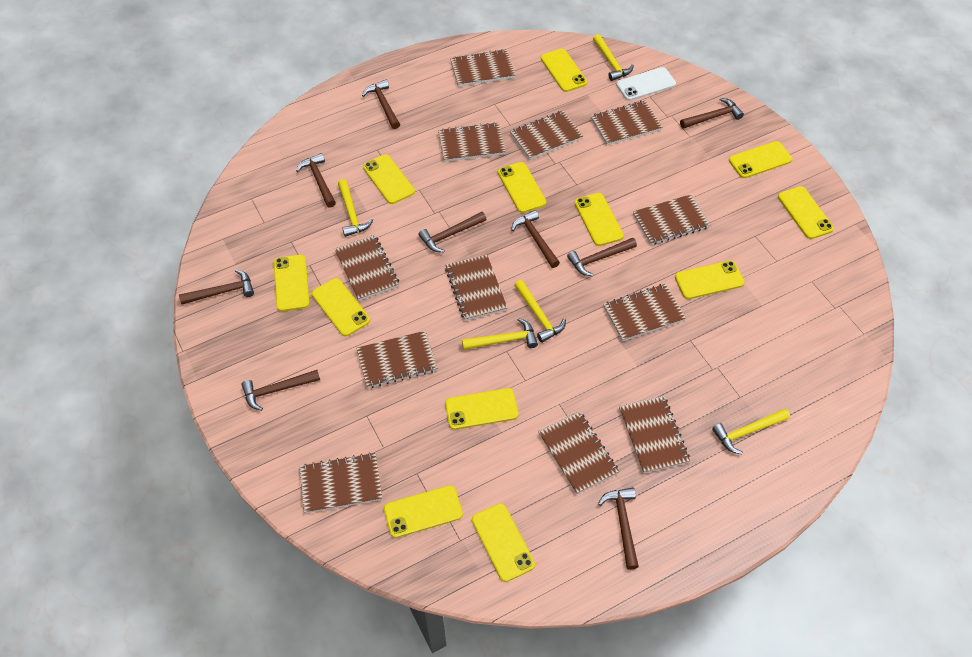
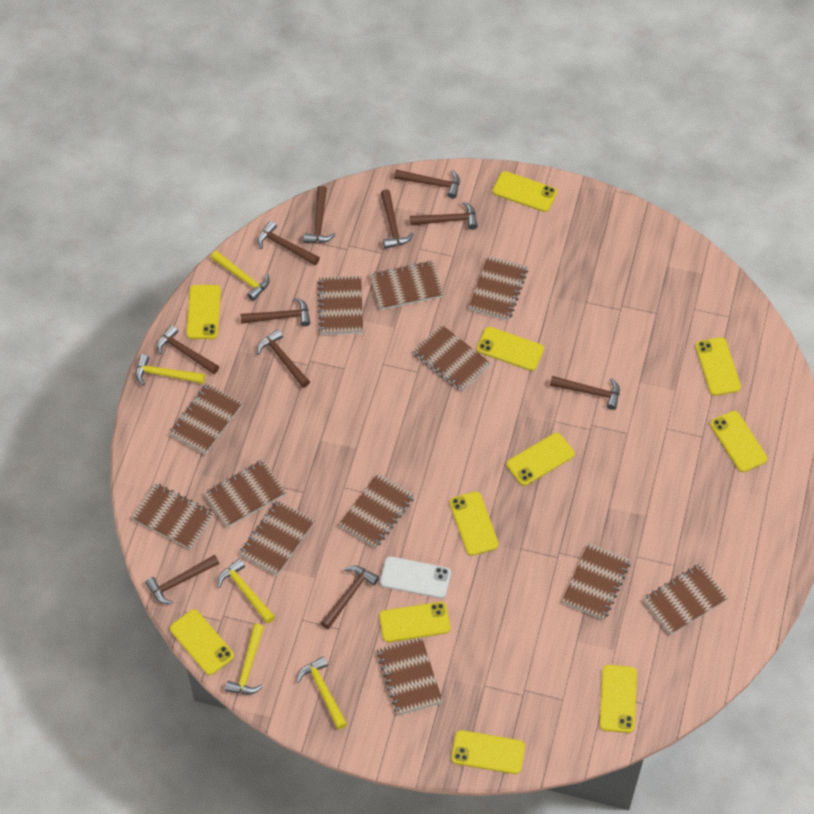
brown hammer: [179,270,254,304] [241,370,320,411] [296,153,336,208] [362,80,400,129] [418,212,487,252] [511,210,560,268] [567,238,637,276] [598,487,639,570] [680,98,744,129] = 9 -> [145,555,219,604] [157,325,219,374] [241,297,310,326] [257,221,320,265] [257,329,310,388] [303,186,336,243] [321,566,379,629] [381,189,414,249] [394,169,460,199] [410,201,478,229] [550,376,620,410] = 11
yellow phone: [274,255,310,311] [312,278,370,336] [363,154,415,204] [384,485,463,538] [445,388,518,430] [472,503,535,582] [498,162,546,213] [541,49,587,92] [575,193,624,246] [675,260,744,299] [729,141,792,178] [778,186,834,239] = 12 -> [170,609,234,675] [186,285,221,339] [379,602,450,642] [450,491,499,556] [451,730,525,774] [477,327,544,371] [493,171,557,212] [507,433,575,486] [600,665,637,733] [695,337,741,396] [710,411,767,472] = 11

